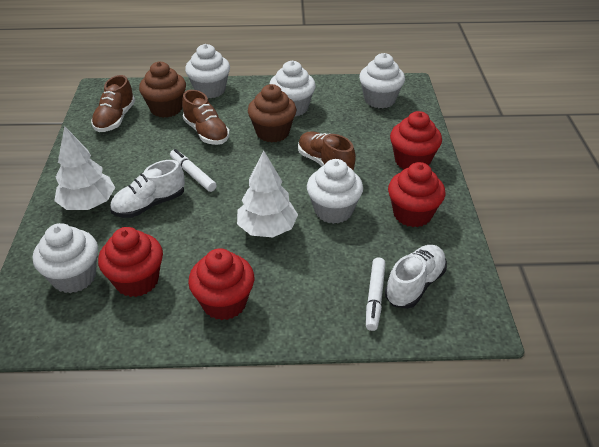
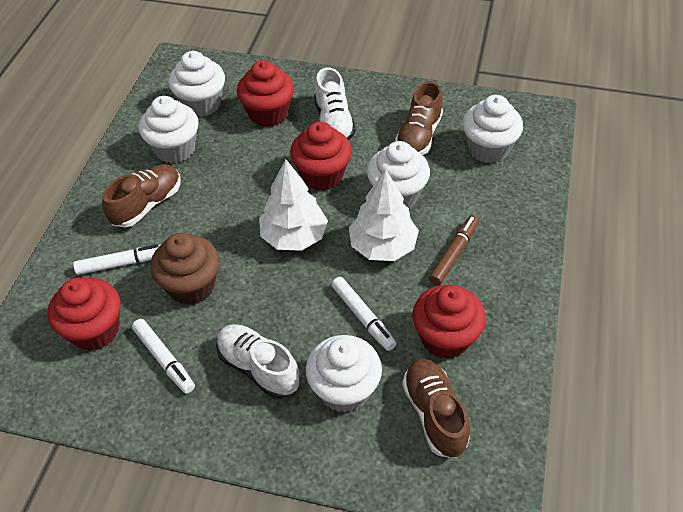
brown cupcake: [139,61,186,118] [248,84,296,143] = 2 -> [150,233,219,305] = 1
brown marker: none = 0 -> [429,216,479,285] = 1
white marker: [170,149,217,192] [366,258,386,331] = 2 -> [73,244,160,275] [132,319,195,394] [331,277,396,351] = 3

